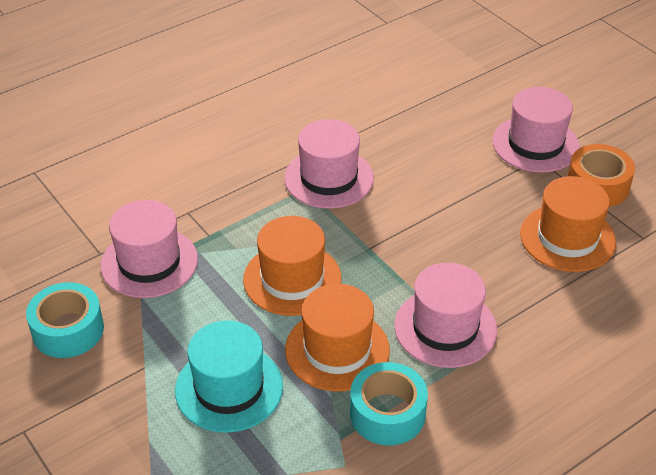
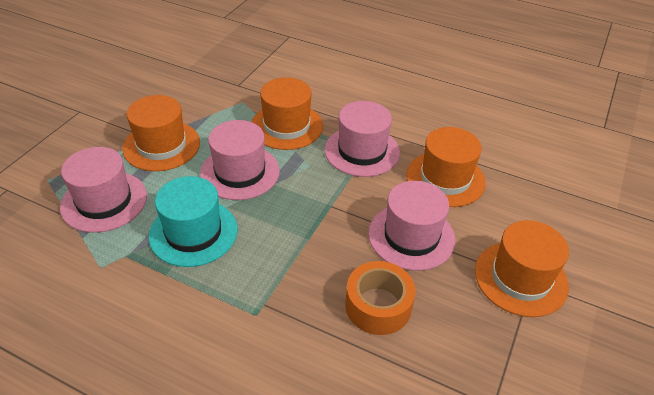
orange hat: [243,216,341,316] [285,284,390,392] [520,176,616,272] = 3 -> [122,95,200,171] [251,77,323,150] [406,127,486,207] [475,220,569,317] = 4
turquoise tape: [26,282,104,358] [350,362,428,445] = 2 -> none = 0

